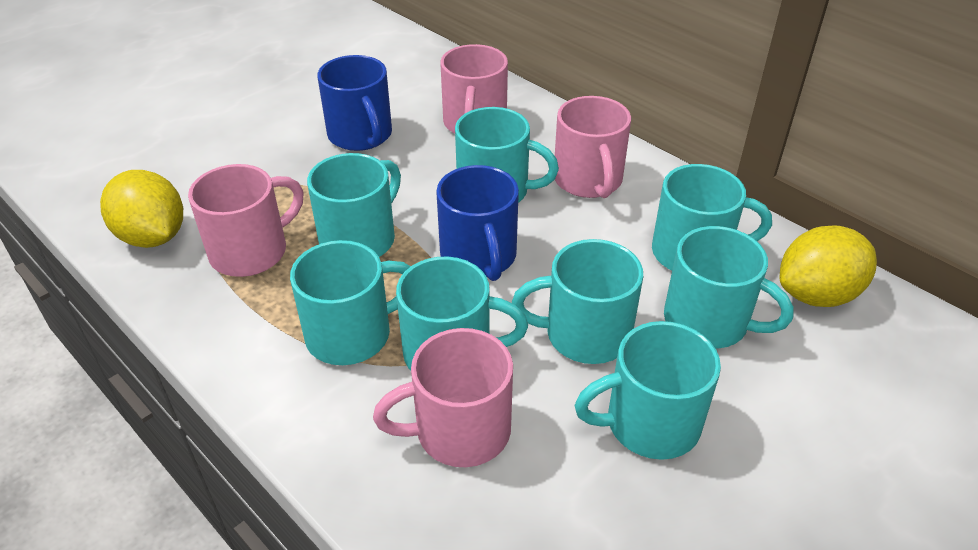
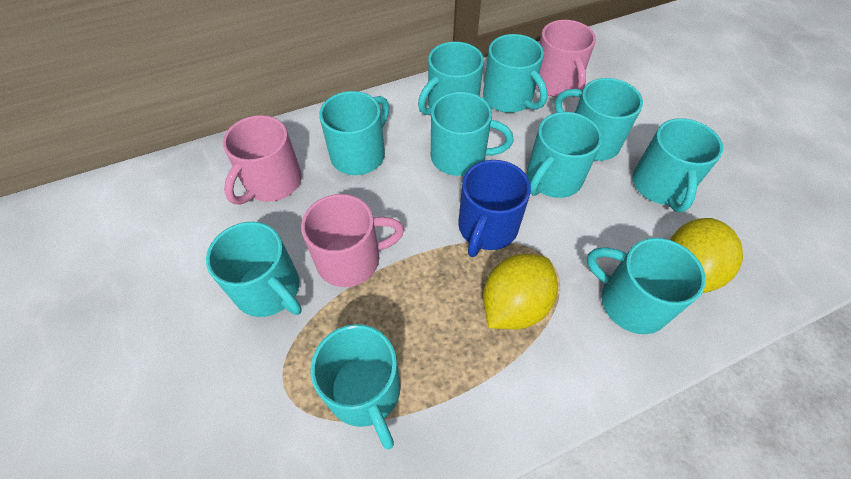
blue mug: [318,55,392,151] [436,165,519,281] = 2 -> [458,160,531,257] = 1
pink mug: [188,164,304,277] [373,328,513,467] [441,44,508,134] [555,96,631,198] = 4 -> [223,115,302,204] [301,194,404,287] [536,20,596,98] = 3
turquoise mug: [290,240,411,365] [307,153,401,257] [396,257,528,371] [455,107,559,203] [512,239,643,364] [574,321,721,460] [652,164,772,271] [664,226,794,349] = 8 -> [206,222,302,317] [311,324,401,449] [319,91,389,175] [418,42,484,115] [431,92,514,176] [483,34,548,113] [527,112,602,198] [555,78,643,161] [587,238,706,334] [632,118,723,212] = 10

